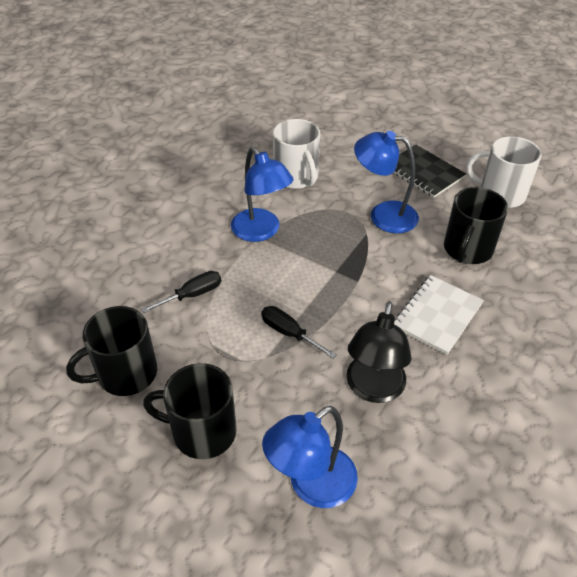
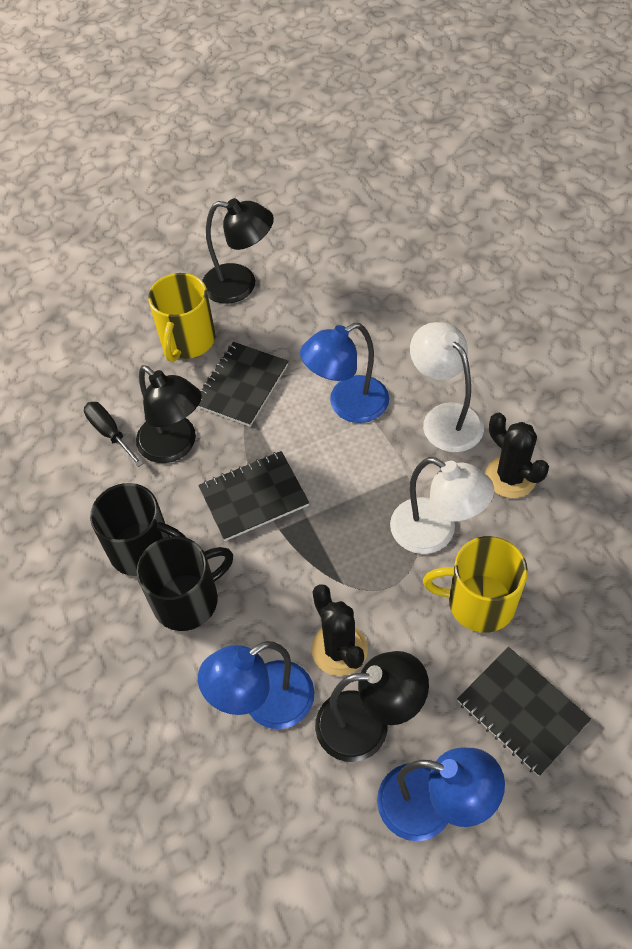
black cactus: none = 0 -> [311,584,368,676] [485,413,549,498] = 2
black lamp: [346,302,412,403] = 1 -> [136,365,202,463] [202,198,274,304] [315,651,429,762] = 3
black mug: [66,306,157,396] [143,363,237,459] [444,187,508,264] = 3 -> [90,483,185,576] [137,536,233,631] = 2
black notebook: [393,145,466,198] = 1 -> [198,342,288,427] [198,451,309,541] [457,647,591,776] = 3
black screwdriver: [141,271,221,313] [261,306,337,359] = 2 -> [84,402,144,467] = 1
white lamp: none = 0 -> [390,457,494,554] [410,322,484,452] = 2
white mug: [273,119,320,189] [466,136,542,208] = 2 -> none = 0
white notebook: [394,275,484,355] = 1 -> none = 0
yellow mug: none = 0 -> [148,273,216,362] [423,536,528,633] = 2

